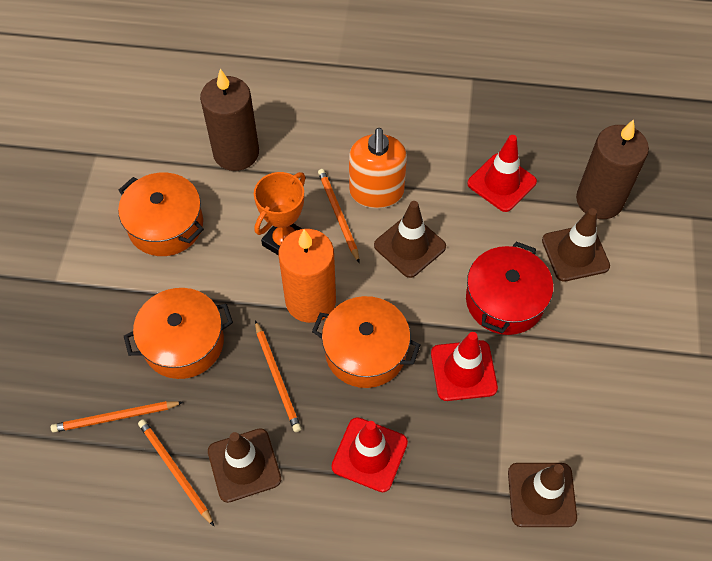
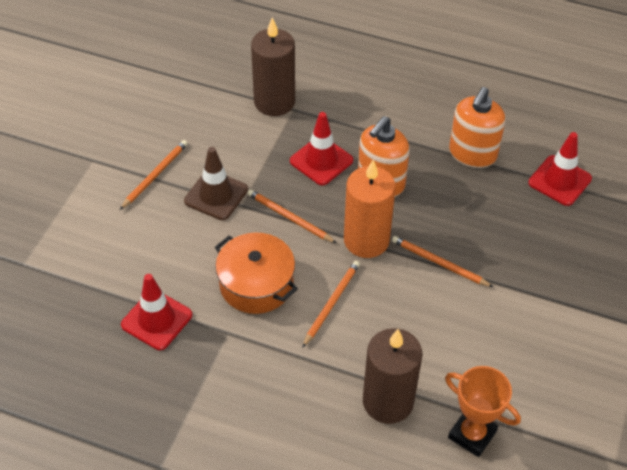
brown traffic cone: [208,428,281,503] [374,201,446,278] [508,463,577,527] [542,208,610,282] = 4 -> [184,147,248,220] = 1
orange pot: [118,173,204,256] [124,288,233,379] [312,296,420,388] = 3 -> [215,233,298,314] = 1
orange soap dispenser: [349,128,407,209] = 1 -> [358,116,410,197] [449,87,506,168] = 2
red pot: [466,242,553,335] = 1 -> none = 0

